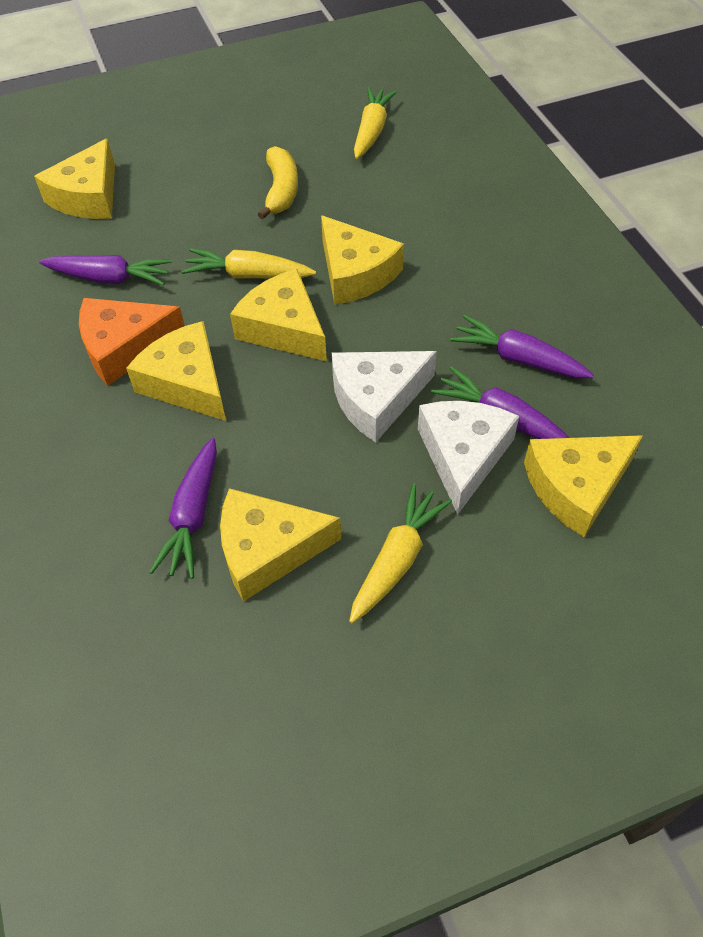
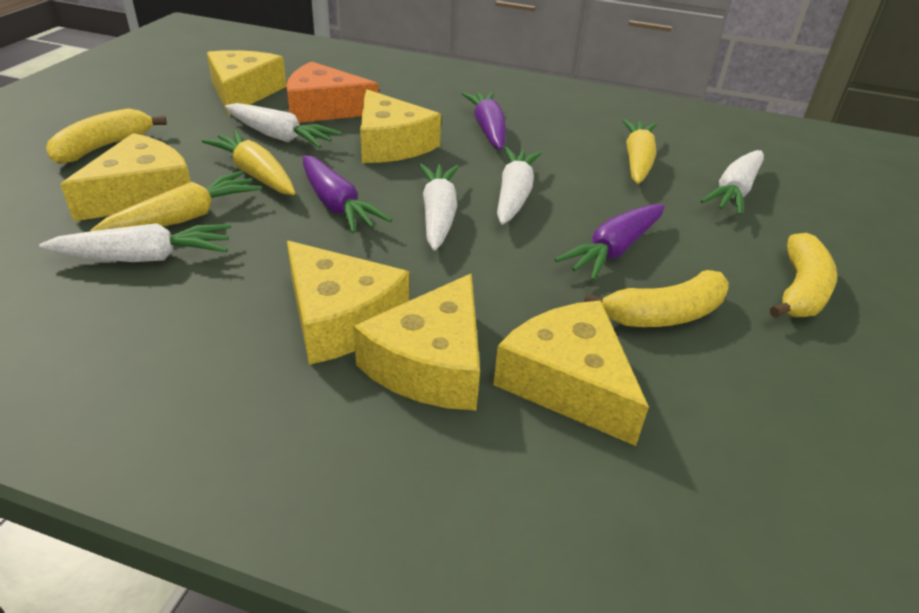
purple carrot: [39,255,172,286] [149,438,217,579] [431,366,569,439] [450,315,594,378] = 4 -> [303,155,392,233] [462,92,506,150] [554,204,665,281] = 3
white carrot: none = 0 -> [39,223,231,262] [225,103,342,148] [419,164,459,251] [497,147,542,225] [701,150,764,215] = 5
white cheese: [332,351,437,443] [418,401,519,515] = 2 -> none = 0
yellow banana: [258,146,298,220] = 1 -> [46,108,167,164] [584,270,729,327] [770,233,837,318] = 3

